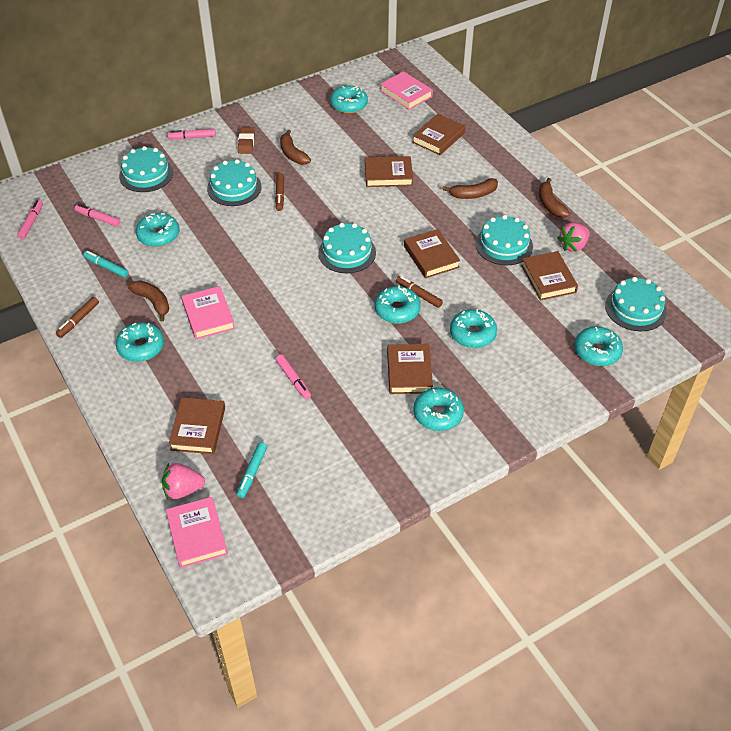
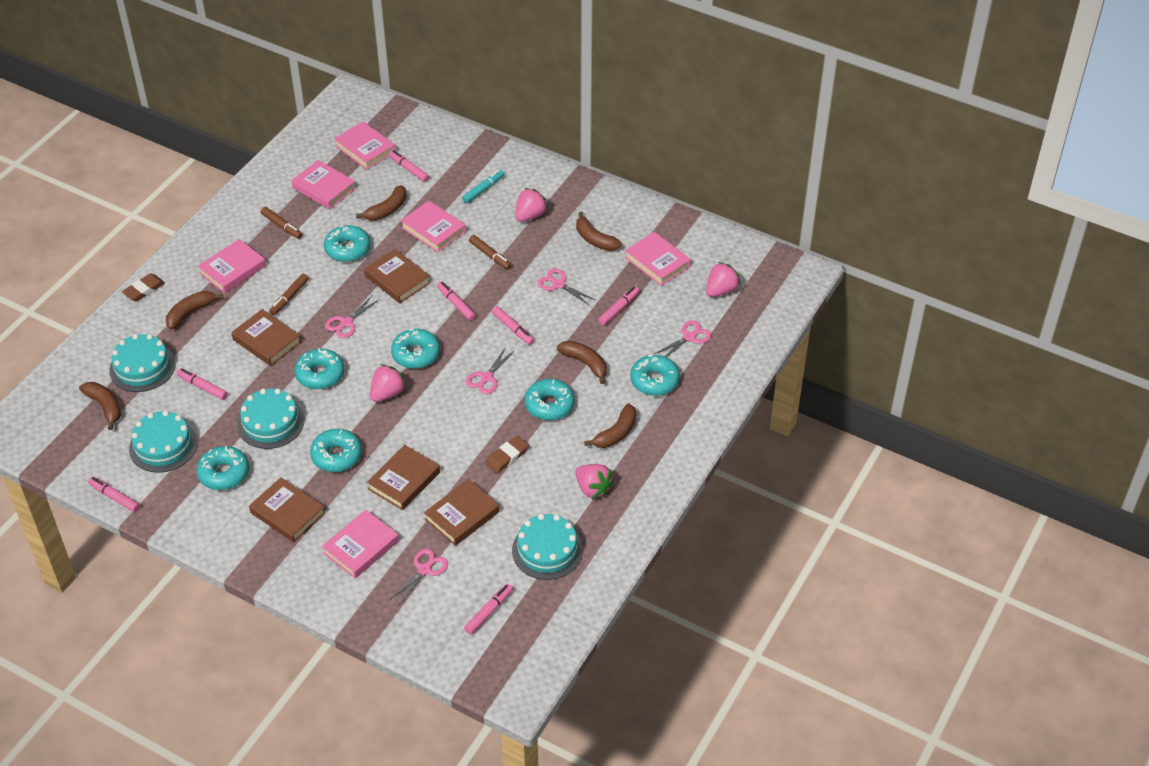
brown banana: [128,281,169,321] [280,130,311,165] [443,178,498,199] [539,178,570,218] = 4 -> [79,382,121,430] [166,291,223,329] [356,185,407,221] [557,341,606,384] [576,212,622,251] [584,404,637,448] = 6
brown book: [169,397,225,454] [365,156,413,187] [387,344,433,394] [404,229,460,278] [412,114,466,155] [521,251,578,301] = 6 -> [231,309,301,366] [249,477,326,542] [364,249,431,303] [367,445,440,510] [424,479,500,546] = 5
brown eraser: [238,127,255,154] = 1 -> [122,273,165,301] [485,436,529,473] = 2
pink book: [166,497,228,568] [181,286,235,339] [380,71,433,110] = 3 -> [197,239,266,293] [291,160,356,209] [322,510,399,579] [334,121,396,170] [401,201,466,252] [625,232,691,286] = 6
pink marker: [17,200,43,239] [75,204,120,227] [168,129,216,139] [276,355,311,399] = 4 -> [88,477,140,512] [177,368,228,400] [389,150,429,182] [437,281,476,321] [464,584,513,634] [492,306,534,345] [598,286,639,325] = 7
pink scissors: none = 0 -> [325,296,380,338] [389,549,448,605] [466,347,515,394] [538,268,596,306] [654,320,711,357] = 5
pink strawberry: [162,463,205,499] [557,223,589,252] = 2 -> [370,364,407,402] [515,188,548,222] [575,464,614,499] [706,262,741,297] = 4
turquoise cake: [119,146,173,192] [207,159,262,206] [318,223,376,273] [476,215,533,265] [605,277,667,331] = 5 -> [109,334,175,392] [129,410,197,473] [237,389,304,449] [512,514,583,580] = 4
turquoise marker: [83,251,128,278] [237,442,267,498] = 2 -> [462,170,504,203] = 1

